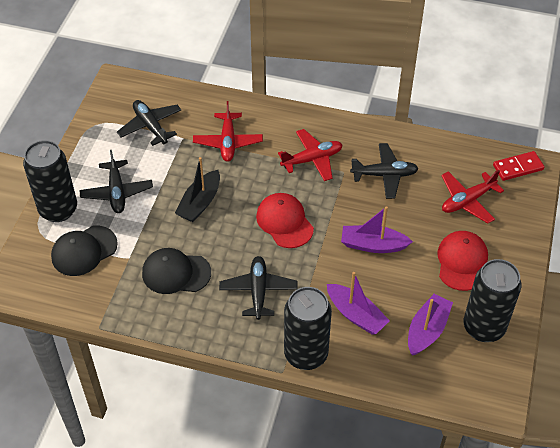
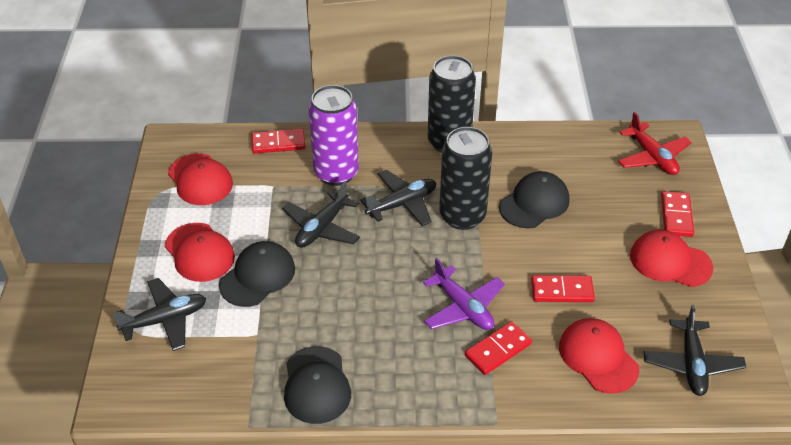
black boat: [175,157,220,222] = 1 -> none = 0
black can: [23,140,77,222] [284,287,332,370] [464,259,521,342] = 3 -> [428,55,476,153] [439,127,492,230] = 2
black cap: [51,226,118,276] [142,248,211,294] = 2 -> [219,241,295,307] [284,346,351,424] [499,171,570,228] = 3
purple boat: [327,272,390,335] [341,206,413,253] [408,294,453,356] = 3 -> none = 0
purple can: none = 0 -> [309,85,359,186] = 1
purple plane: none = 0 -> [423,258,505,330] = 1
red cap: [256,193,314,248] [437,231,488,291] = 2 -> [165,223,235,282] [168,153,233,205] [559,318,639,394] [630,230,713,287] = 4
red domino: [493,151,544,181] = 1 -> [251,128,305,154] [465,321,532,375] [531,275,595,302] [661,191,694,237] = 4
red plane: [193,101,263,162] [278,129,342,181] [441,170,504,223] = 3 -> [618,112,692,175] = 1

